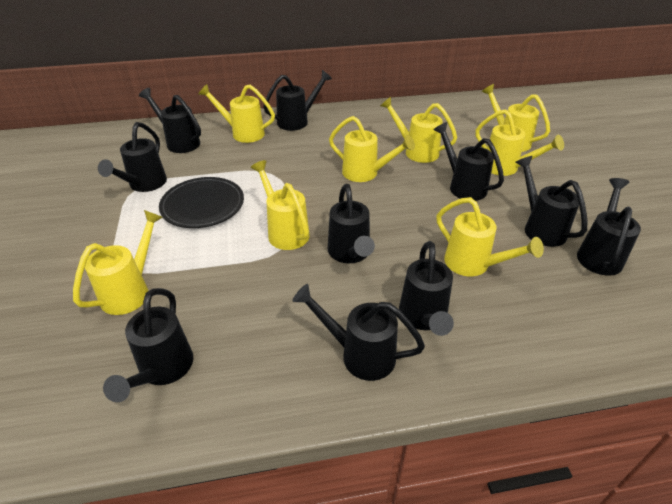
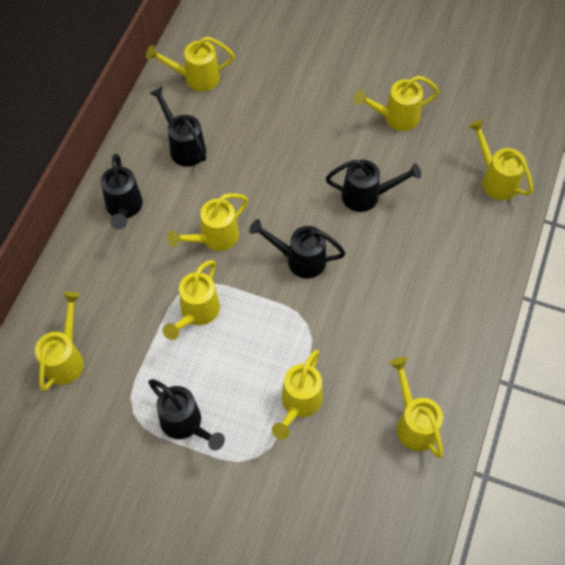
black plate: [159,177,244,228] = 1 -> none = 0
black watering can: [98,122,167,192] [103,288,193,402] [139,88,201,153] [263,70,332,131] [292,284,425,381] [328,184,375,263] [399,241,454,336] [433,122,504,201] [515,156,587,247] [577,178,641,276] = 10 -> [101,154,143,229] [148,379,225,451] [149,86,206,167] [249,219,345,279] [326,160,421,212] = 5

